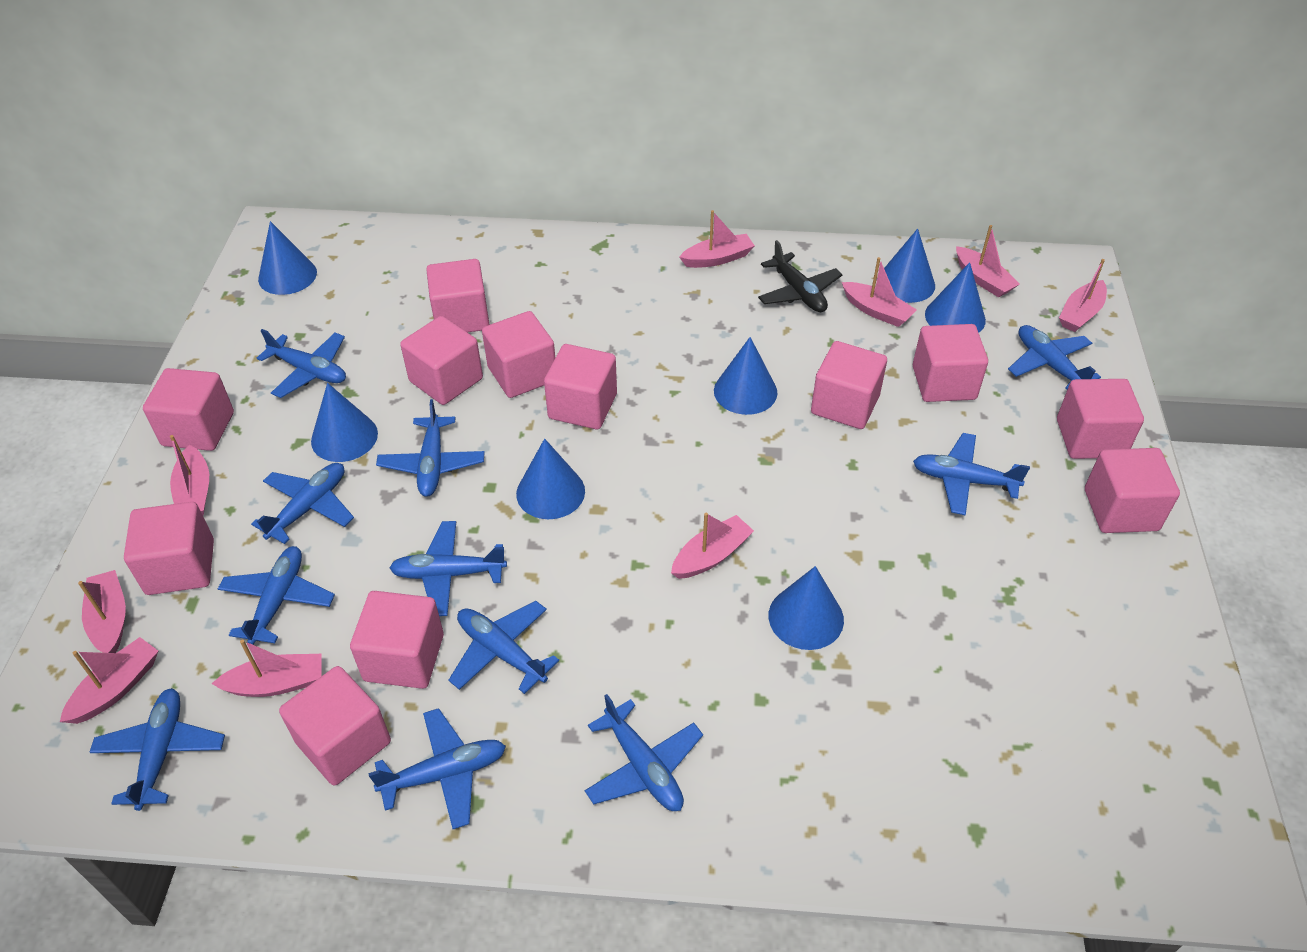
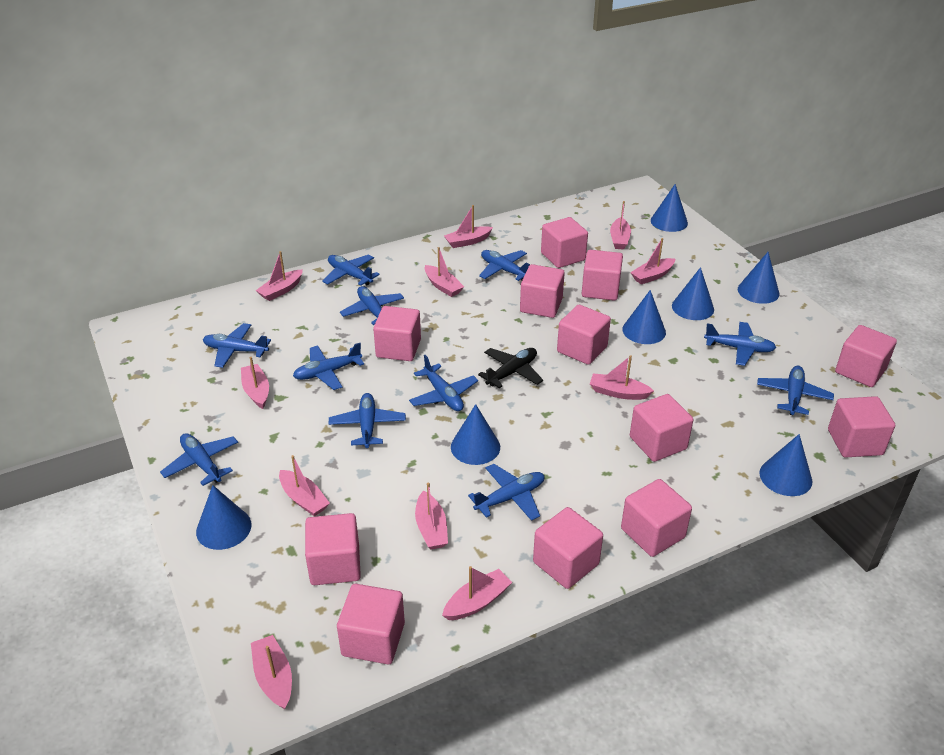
pink boat: [60,637,158,724] [78,570,126,653] [170,435,209,515] [211,640,321,697] [671,512,754,579] [679,210,755,268] [842,257,917,327] [956,225,1020,297] [1059,259,1107,332] = 9 -> [241,357,269,409] [251,635,292,709] [256,251,303,301] [279,455,330,516] [415,482,448,549] [425,247,464,297] [442,566,512,620] [444,205,493,248] [590,355,654,400] [610,201,631,249] [630,238,675,284] = 11

